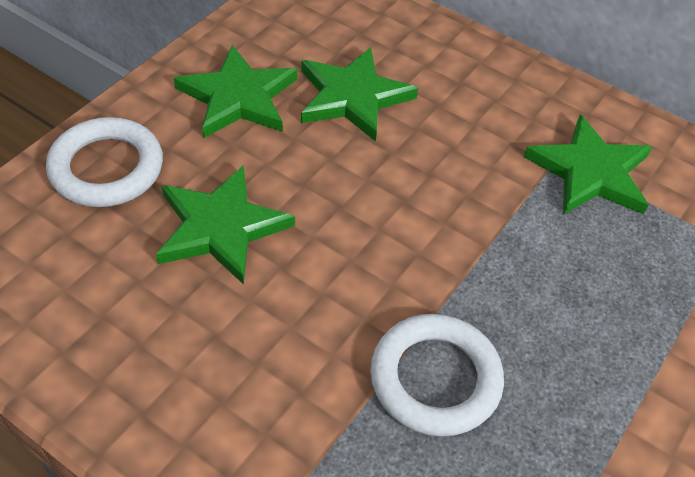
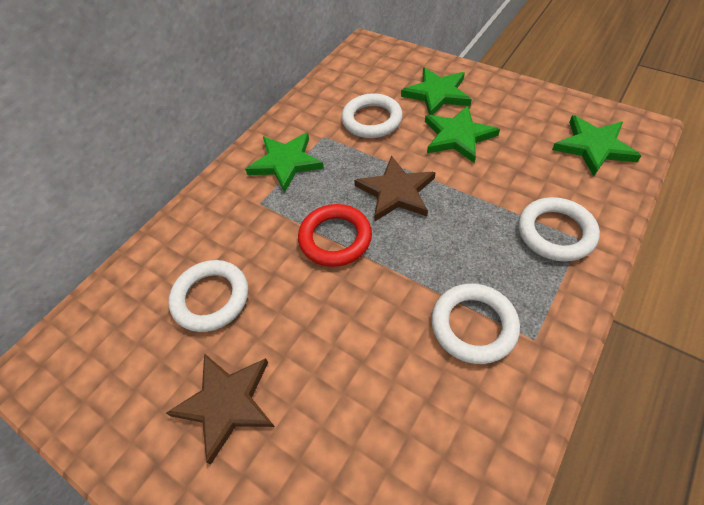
brown star: none = 0 -> [166,353,275,465] [354,155,436,221] = 2
red ring: none = 0 -> [298,204,372,267] = 1
white ring: [46,117,163,207] [370,314,504,437] = 2 -> [168,260,248,332] [341,93,403,138] [431,283,520,364] [518,197,600,262] = 4

